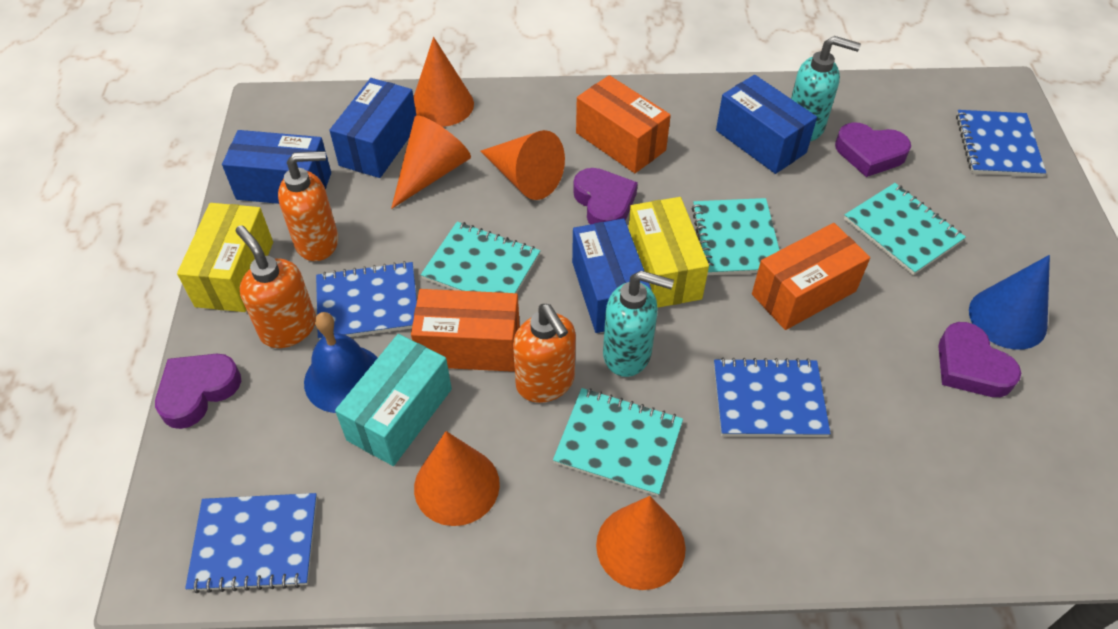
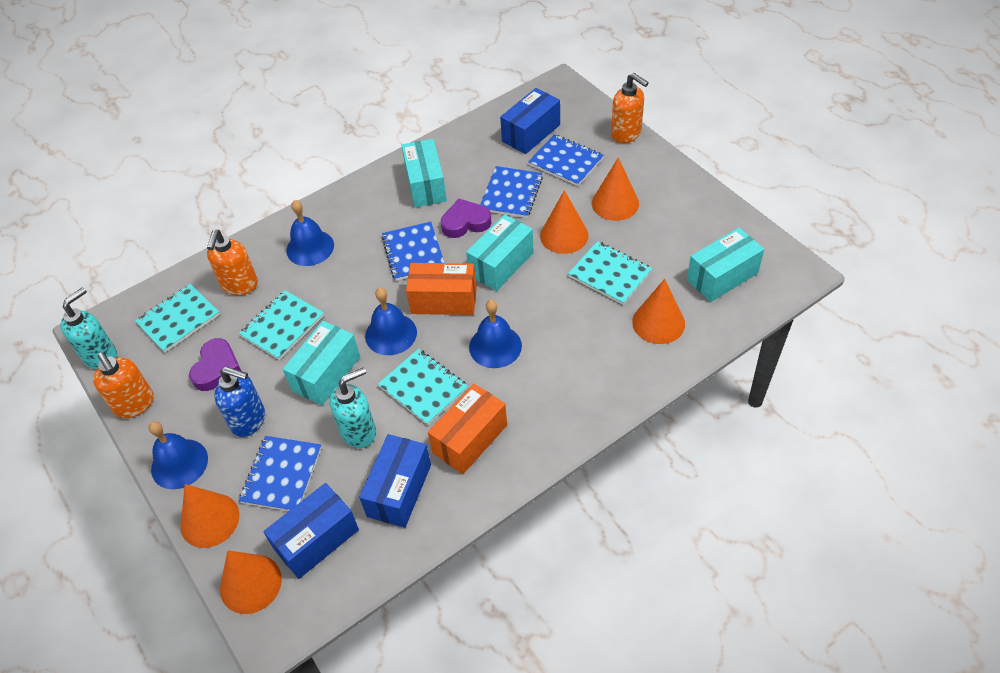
blue bell: [304,312,378,413] = 1 -> [148,421,208,489] [286,200,334,266] [365,288,417,355] [469,300,522,368] = 4
blue box: [222,130,331,204] [329,78,416,178] [572,218,652,333] [716,75,817,174] = 4 -> [263,483,359,579] [359,434,431,528] [500,88,560,154] = 3
blue cone: [969,255,1050,350] = 1 -> none = 0
blue soap dispenser: none = 0 -> [215,367,265,437] = 1
orange box: [411,289,520,372] [576,75,671,173] [752,223,870,330] = 3 -> [406,263,477,315] [428,384,507,474] = 2
purple heart: [155,354,241,429] [573,168,638,224] [835,122,911,177] [938,322,1021,397] = 4 -> [189,338,241,391] [441,199,492,238] = 2
turquoise box: [335,334,452,466] = 1 -> [283,321,360,405] [402,139,447,207] [466,214,534,291] [687,228,764,302] = 4
yellow box: [177,203,273,312] [628,197,709,308] = 2 -> none = 0

